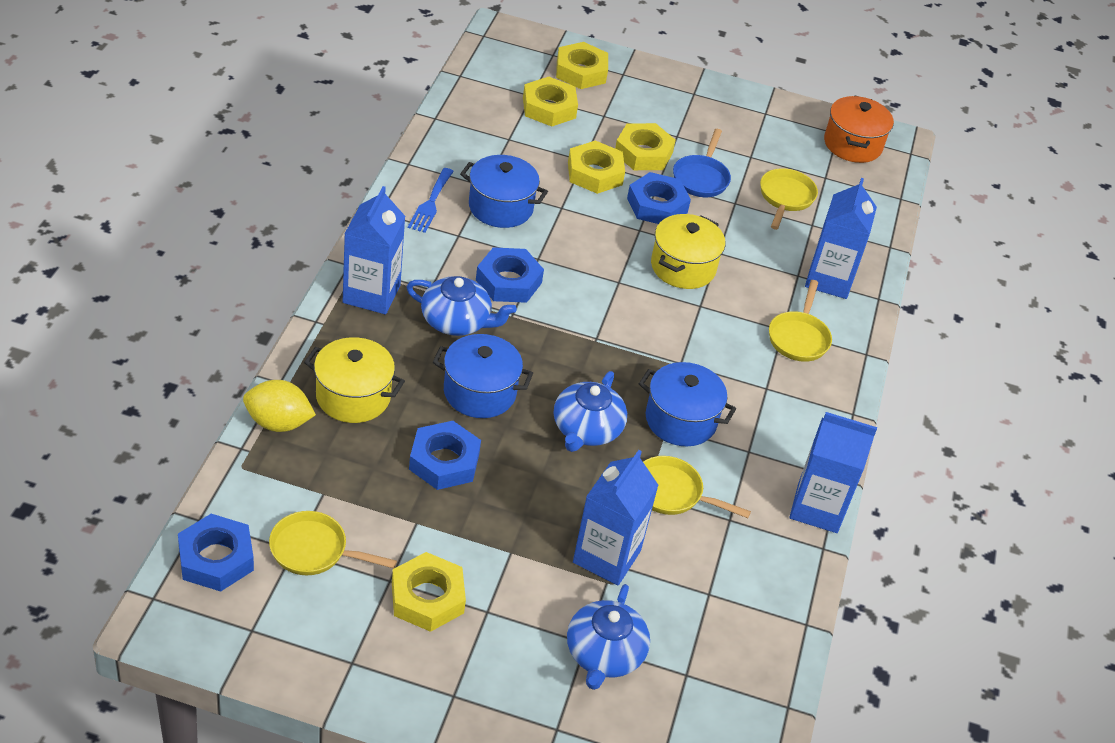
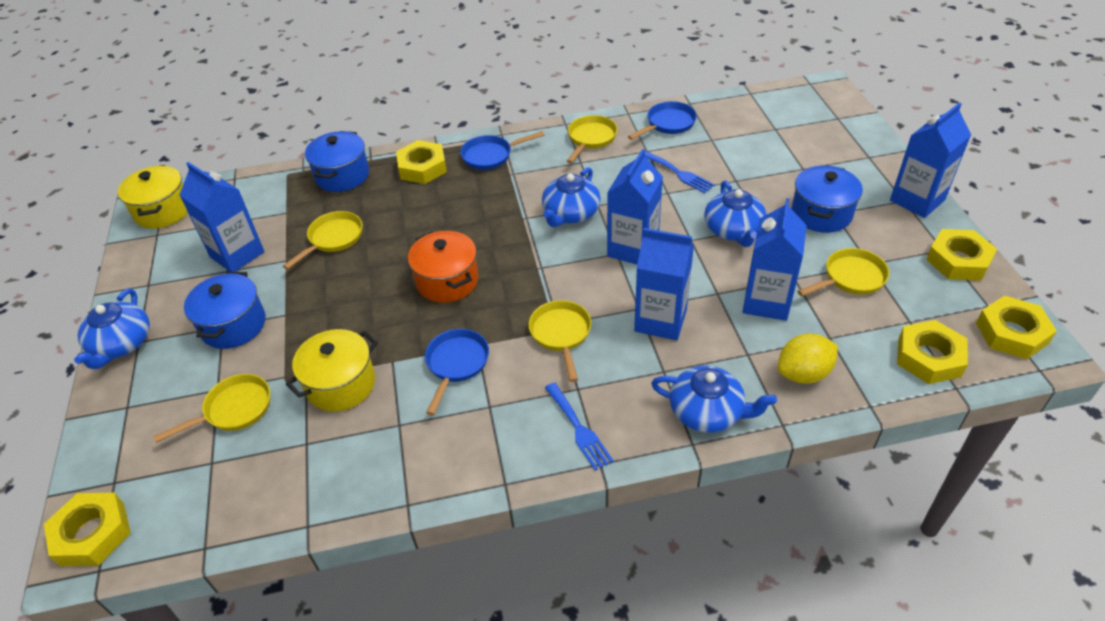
blue carton: [343,186,405,314] [573,450,659,585] [790,412,877,533] [805,178,877,299] = 4 -> [179,162,265,272] [607,149,663,264] [634,228,694,341] [743,198,807,321] [890,102,971,218] = 5
blue fork: [408,168,454,233] = 1 -> [545,382,614,471] [645,151,715,193] = 2
blue nut: [178,514,254,592] [409,421,481,490] [476,247,544,303] [627,172,691,224] = 4 -> none = 0
blue pan: [673,129,731,197] = 1 -> [425,329,489,415] [460,131,544,170] [628,101,697,140] = 3
blue teapot: [407,276,517,336] [554,371,627,452] [567,584,650,690] = 3 -> [74,288,150,369] [542,167,601,227] [651,366,777,433] [704,180,766,247] = 4
yellow pan: [269,511,397,575] [643,456,751,518] [760,168,818,230] [769,280,832,362] = 4 -> [153,374,270,443] [283,211,363,269] [528,300,591,382] [567,115,618,163] [797,248,889,296] = 5

